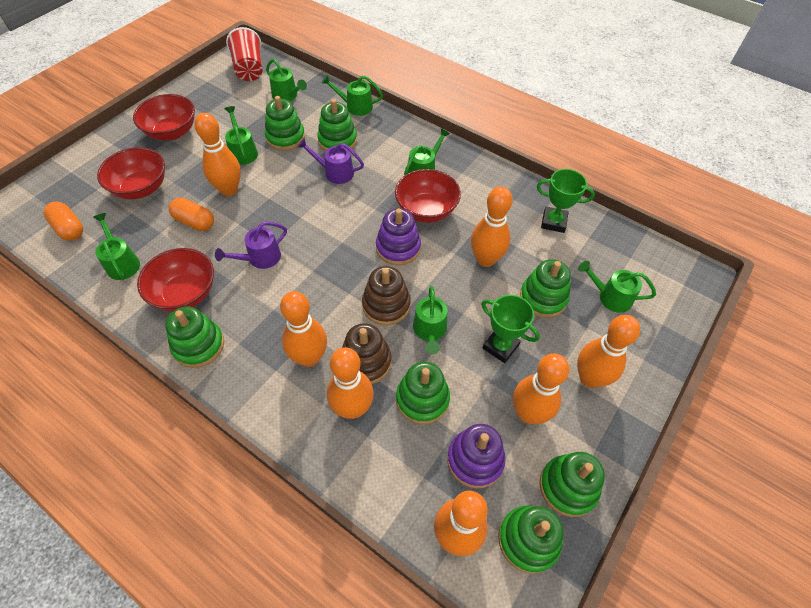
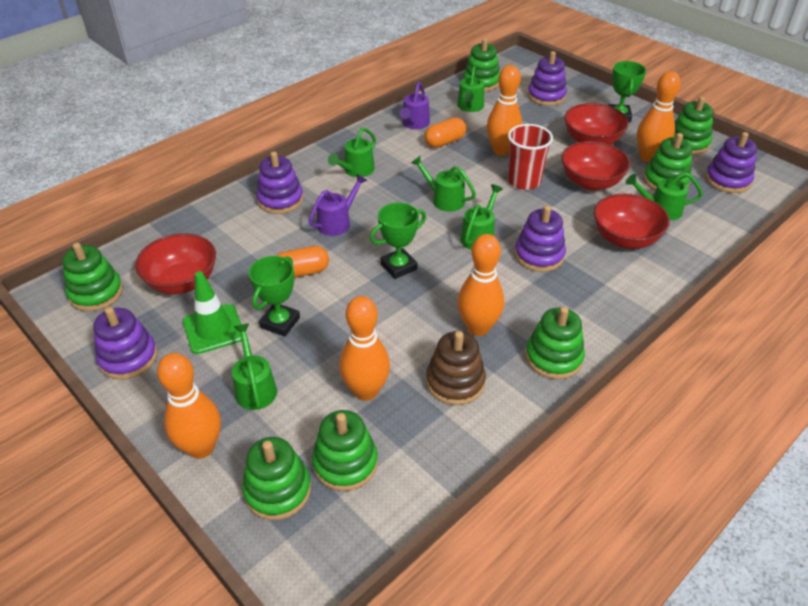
brown stacking toy: [342,323,392,384] [362,266,411,325] = 2 -> [426,331,486,405] = 1
green traffic cone: none = 0 -> [183,271,242,354] = 1
green trophy: [481,295,540,363] [537,169,595,233] = 2 -> [249,256,300,337] [370,203,426,279] [608,61,646,122] = 3
green watering can: [93,213,140,280] [225,106,258,165] [266,59,307,101] [321,75,383,116] [404,128,450,175] [413,286,447,354] [578,261,656,313] = 7 -> [232,323,277,410] [328,128,376,177] [411,156,476,212] [457,66,484,112] [460,184,503,250] [626,172,703,220] = 6
orange bowling pin: [194,113,241,196] [280,291,327,367] [327,347,374,419] [434,491,488,556] [471,186,513,267] [513,354,570,424] [577,315,640,388] = 7 -> [157,353,221,459] [339,296,390,401] [457,234,504,336] [487,65,522,156] [637,71,681,163] = 5
purple stacking toy: [376,209,421,265] [447,424,506,489] = 2 -> [93,307,157,380] [256,151,303,214] [514,205,566,272] [528,51,567,106] [705,132,757,193] = 5

